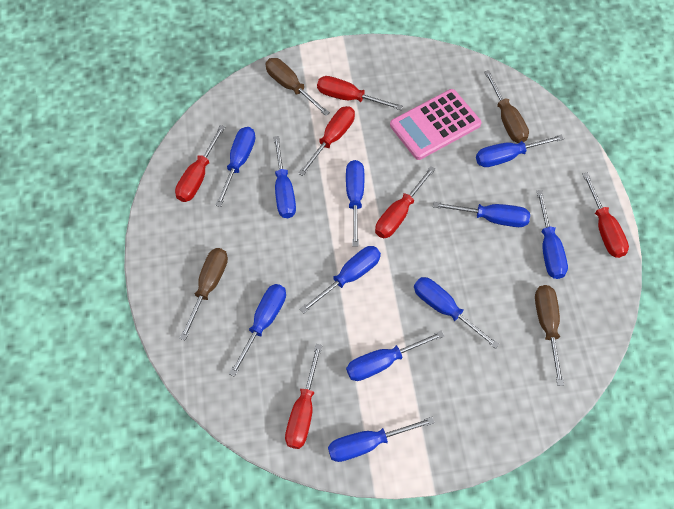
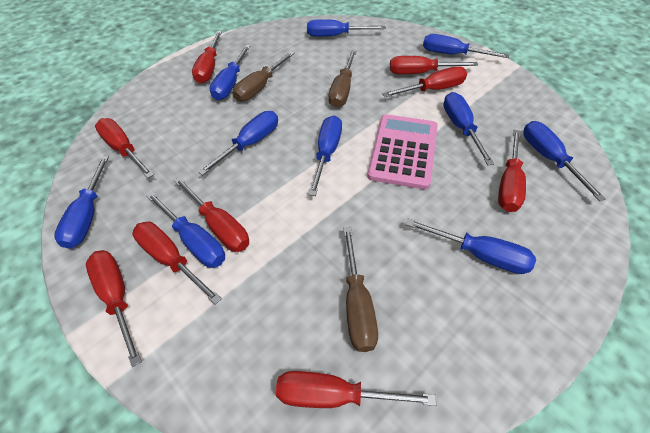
blue screwdriver: [215,127,255,207] [229,284,286,377] [273,136,296,218] [300,246,381,313] [328,417,435,462] [346,160,364,247] [346,330,444,381] [414,277,500,349] [433,202,530,227] [476,134,564,167] [536,190,568,279] = 11 -> [54,155,109,249] [146,192,225,268] [198,111,278,175] [209,45,250,100] [307,19,386,37] [309,115,342,196] [405,219,536,274] [423,34,509,58] [443,92,494,165] [523,121,606,201] = 10
brown screwdriver: [179,248,228,341] [265,58,330,116] [484,70,529,143] [535,285,564,386] = 4 -> [233,51,295,102] [329,50,357,108] [343,227,378,352] = 3
red screwdriver: [175,125,225,202] [285,344,322,449] [298,106,355,176] [317,76,403,110] [375,166,436,238] [582,172,629,258] = 6 -> [86,250,142,367] [95,118,154,178] [132,222,222,305] [174,177,249,252] [192,31,222,83] [276,371,436,408] [382,66,467,97] [390,56,478,74] [498,130,526,212] = 9

